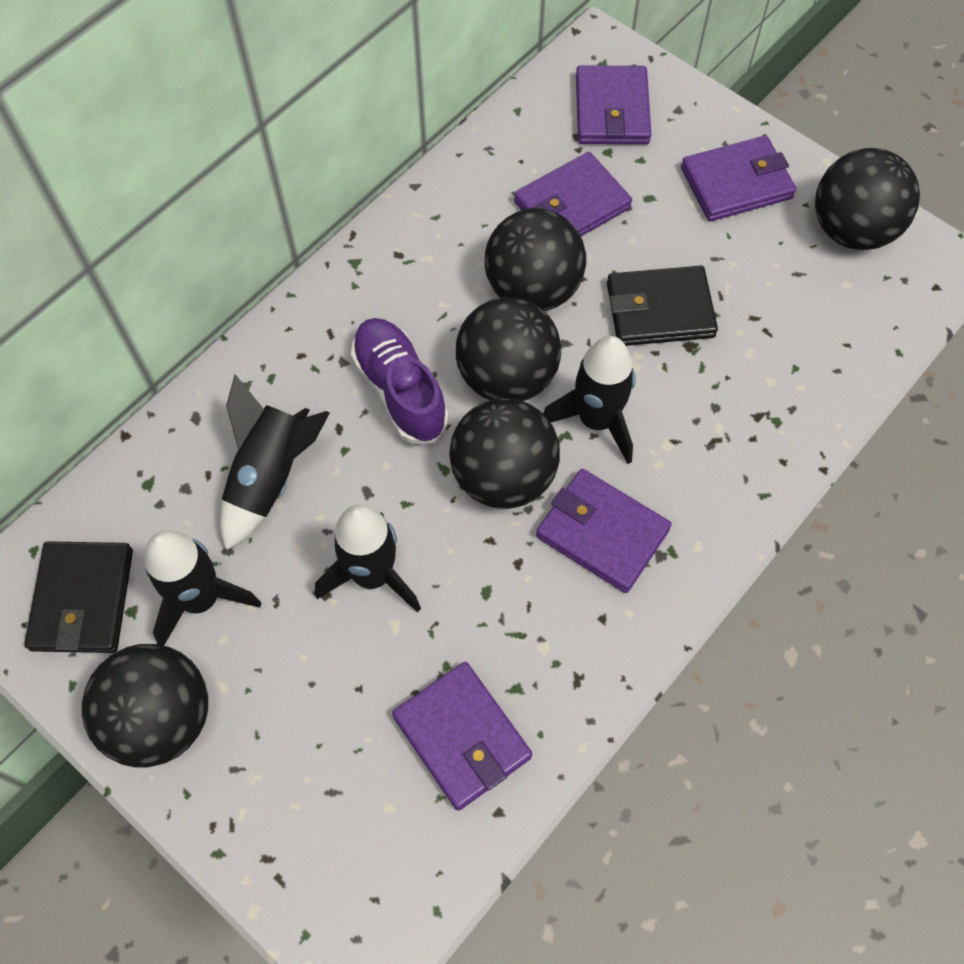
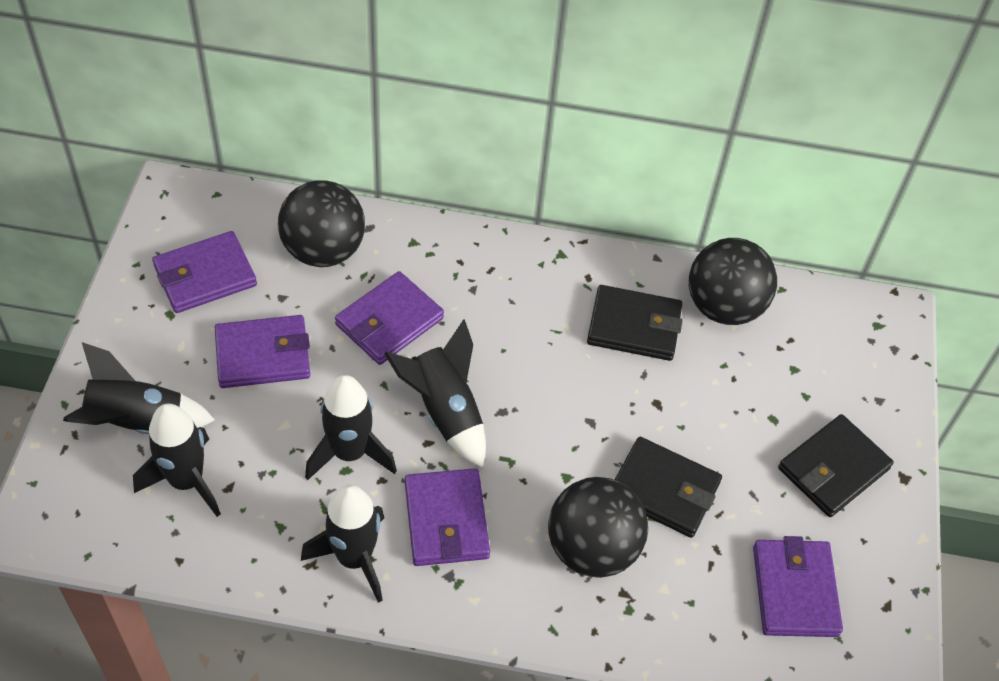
black ball: [82,644,208,768] [449,398,560,509] [456,297,561,401] [485,208,586,311] [815,148,920,250] = 5 -> [278,181,365,267] [548,477,648,578] [689,238,777,325] = 3
black rocket: [144,531,261,646] [220,374,330,550] [315,505,421,613] [543,336,636,464] = 4 -> [63,342,215,434] [133,404,221,517] [301,485,384,603] [305,375,397,480] [384,319,486,468] = 5
black wallet: [24,541,133,653] [607,266,718,346] = 2 -> [587,285,683,361] [615,437,722,538] [778,414,894,517] = 3
purple shoe: [351,318,449,444] = 1 -> none = 0

